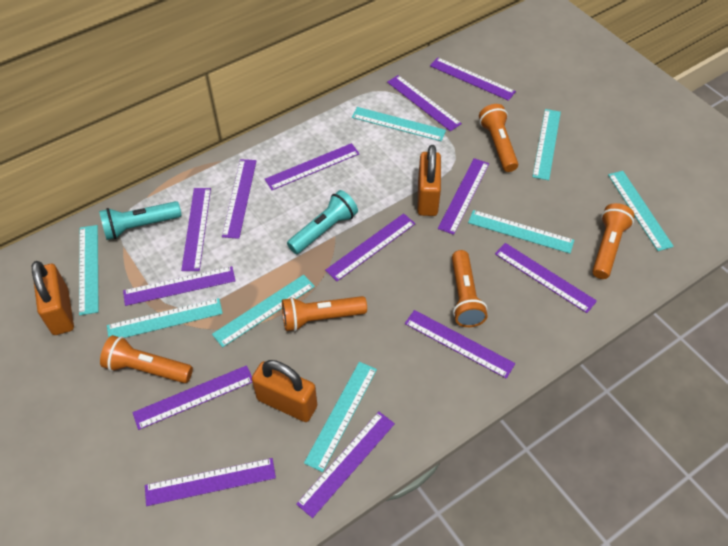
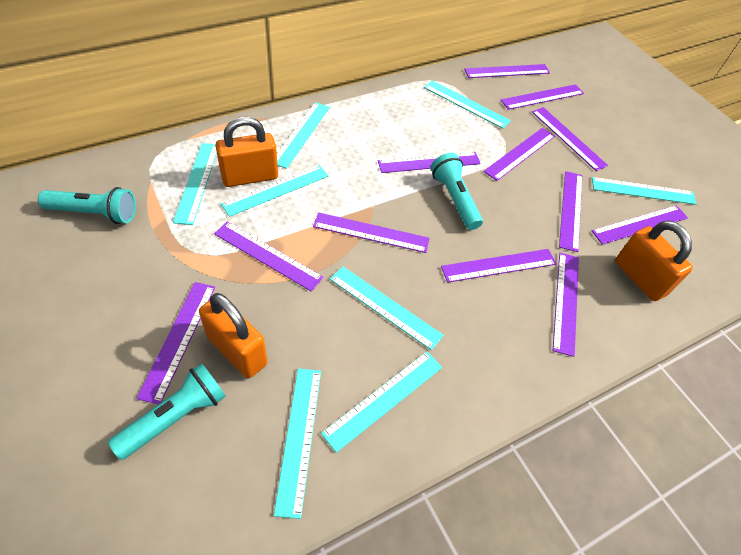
orange flashlight: [100,335,193,383] [282,296,367,331] [452,250,487,327] [479,104,518,172] [592,203,634,279] = 5 -> none = 0
purple ruler: [123,266,235,306] [132,365,252,430] [145,458,276,506] [181,188,211,271] [222,159,256,239] [265,143,360,190] [296,412,395,518] [325,213,416,281] [387,75,462,131] [405,310,515,379] [430,57,516,101] [438,158,489,235] [495,243,597,313] = 13 -> [136,282,215,404] [214,221,324,292] [313,212,430,253] [378,152,481,173] [441,249,556,283] [464,64,550,78] [483,128,555,181] [501,84,584,110] [532,107,608,171] [553,253,579,357] [559,171,582,252] [592,205,688,245] = 12
turquoise flashlight: [99,201,182,240] [287,190,358,254] = 2 -> [38,187,136,224] [108,363,226,460] [431,153,483,230] = 3

